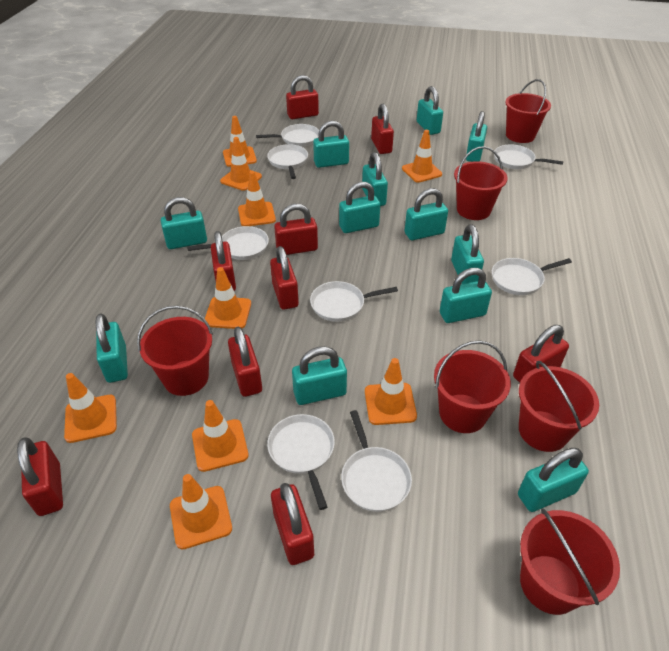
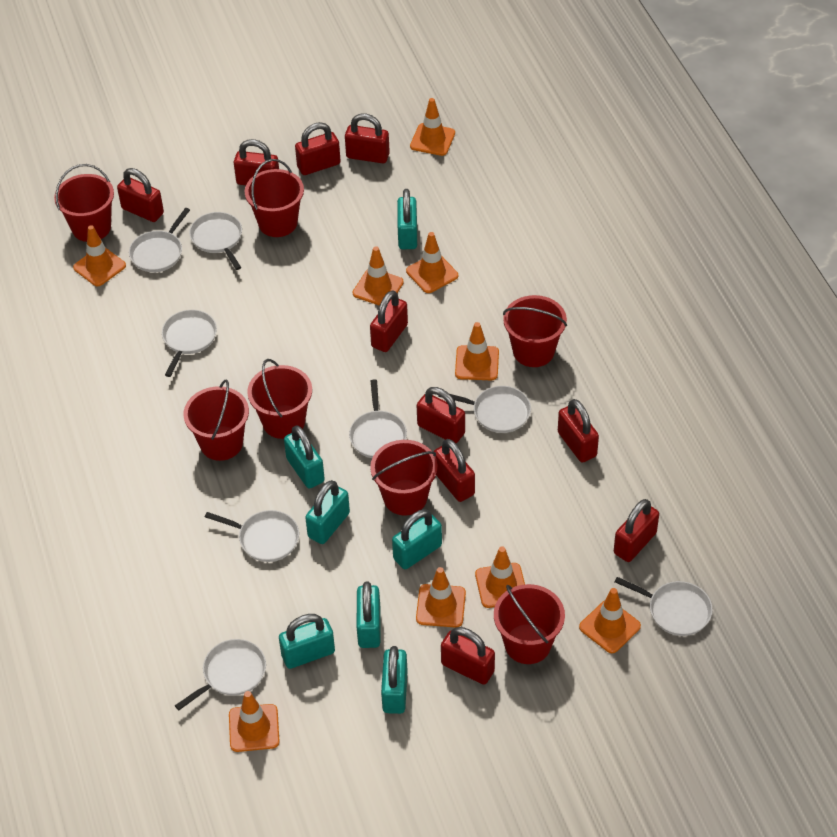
red bucket: [137,306,213,396] [434,340,511,433] [454,146,508,220] [505,79,551,143] [519,361,599,452] [520,509,620,615] = 6 -> [54,164,114,242] [183,380,249,461] [245,159,304,237] [247,359,312,439] [370,440,438,515] [494,584,565,664] [503,295,567,367] = 7
red padlock: [17,437,63,516] [211,231,236,291] [228,327,262,397] [270,246,299,310] [271,483,314,565] [274,204,318,255] [286,75,319,119] [371,104,394,154] [513,325,569,383] = 9 -> [117,168,164,222] [234,139,279,185] [295,122,341,175] [345,114,390,163] [370,290,408,352] [417,387,465,443] [434,439,475,502] [441,627,495,684] [558,399,599,462] [614,499,659,562] = 10
turquoise padlock: [95,313,128,383] [161,197,207,249] [292,346,347,405] [313,121,349,168] [339,182,380,233] [362,152,388,206] [405,188,448,240] [417,86,443,135] [440,268,492,323] [451,224,484,284] [466,111,487,162] [518,448,589,512] = 12 -> [279,614,335,669] [284,425,325,489] [305,480,350,544] [356,581,380,648] [381,646,408,714] [392,509,442,569] [397,189,417,249] = 7

